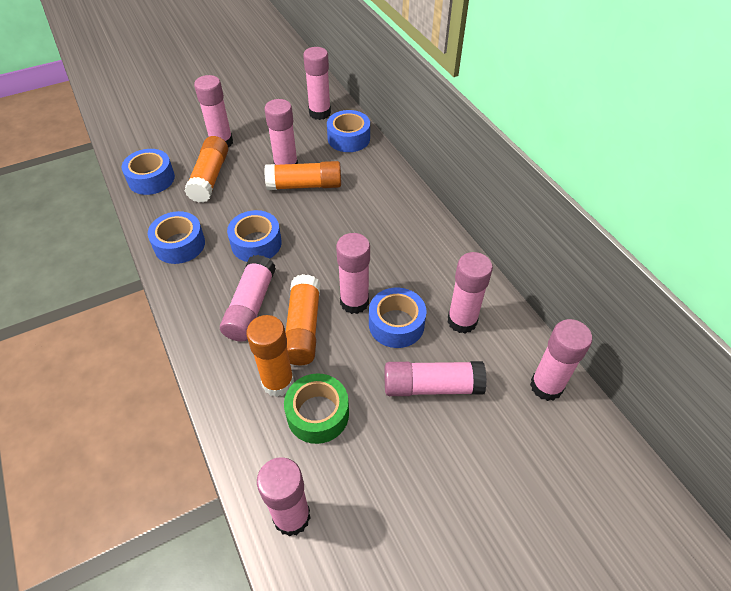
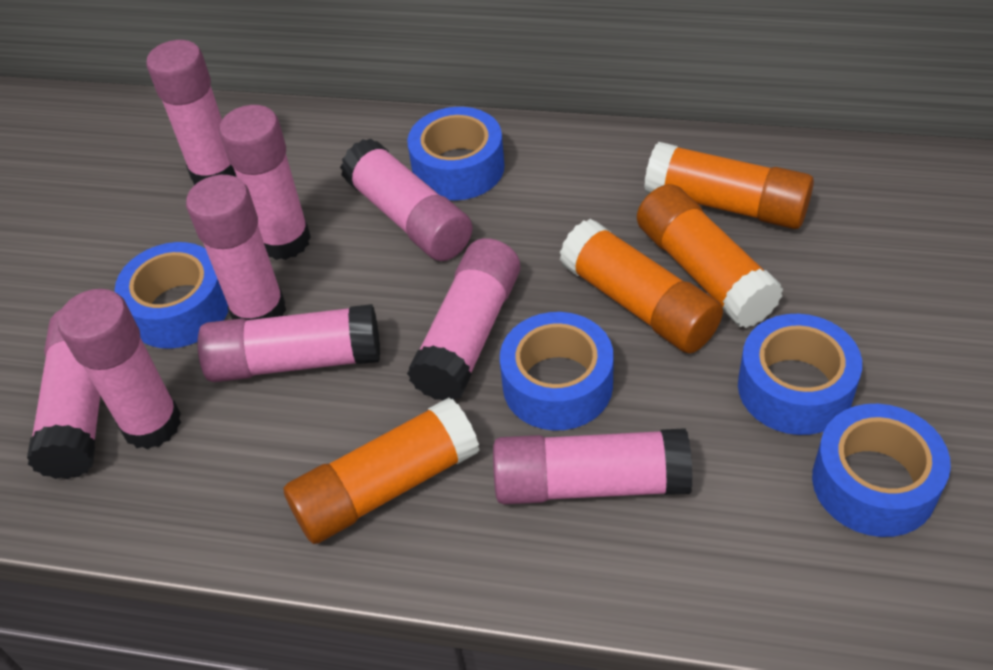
green tape: [284,373,349,444] = 1 -> none = 0

